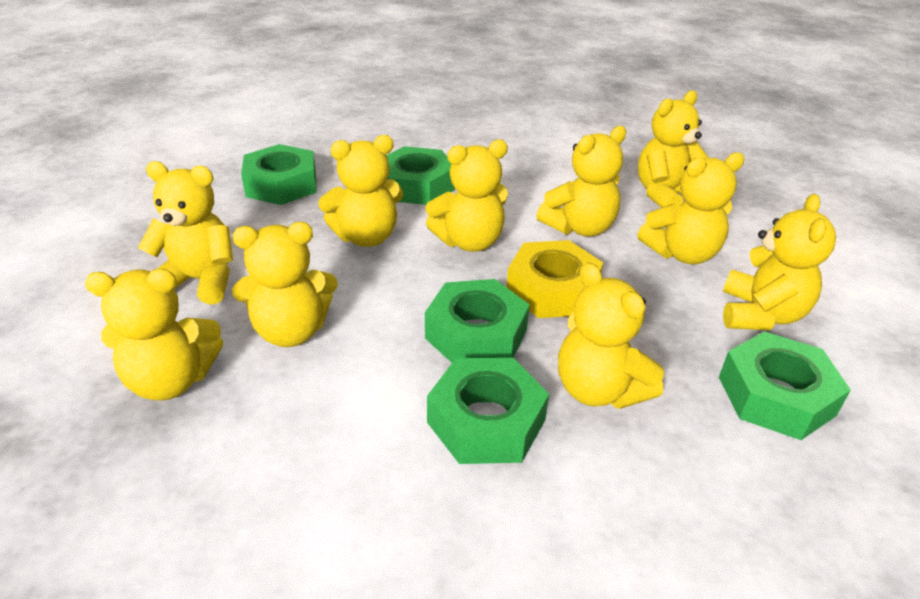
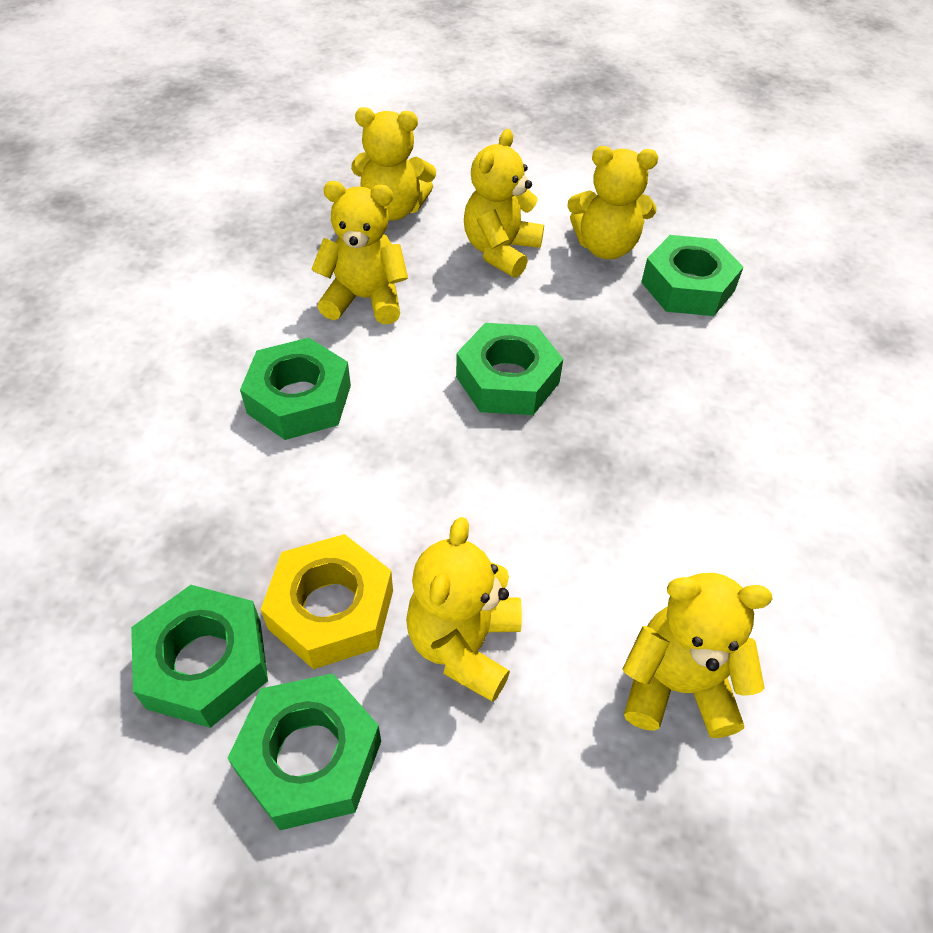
yellow teddy bear: [85,269,223,401] [138,161,233,304] [232,222,338,347] [318,135,403,247] [425,140,508,252] [536,126,626,236] [558,262,664,409] [637,152,745,264] [638,90,709,208] [723,194,836,330] = 10 -> [311,181,408,325] [351,107,436,220] [406,517,522,702] [464,129,544,278] [567,146,658,259] [623,573,773,738] = 6

